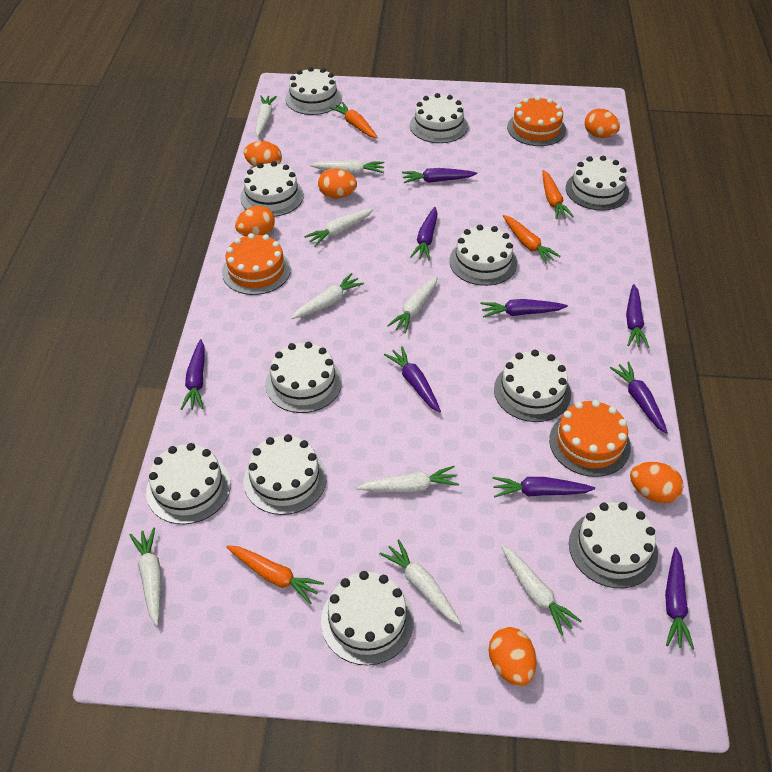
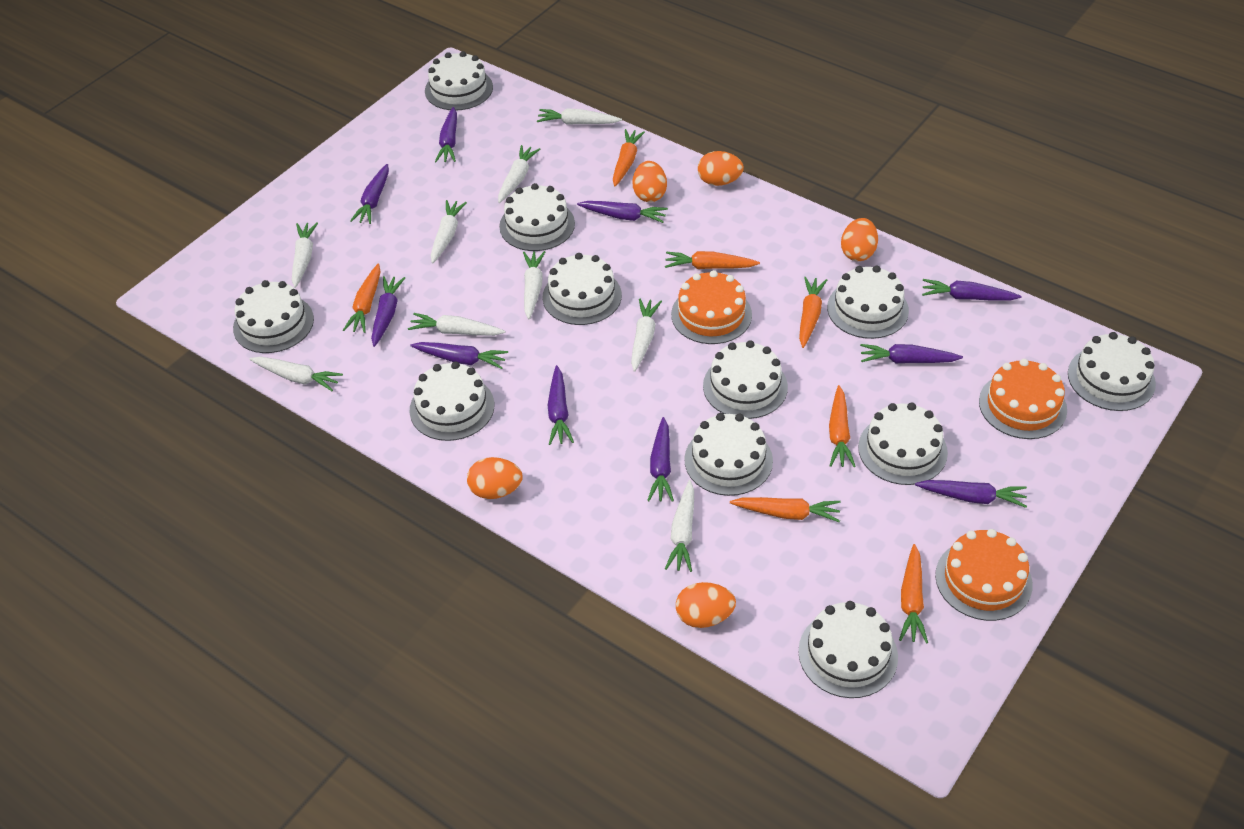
orange carrot: [226,545,324,604] [330,102,378,138] [503,215,561,264] [542,170,574,219] = 4 -> [343,264,381,333] [613,129,645,186] [665,251,760,269] [730,497,841,522] [799,277,827,348] [829,385,856,467] [899,544,928,644] = 7
orange egg: [235,206,275,236] [244,141,282,167] [318,168,357,199] [489,627,537,686] [584,109,620,138] [630,462,683,504] = 6 -> [467,457,523,499] [632,161,667,202] [676,582,736,628] [698,151,744,186] [841,218,878,261] = 5
purple carrot: [180,339,205,410] [384,346,441,413] [402,168,477,183] [410,207,438,260] [480,299,568,317] [492,477,595,497] [610,362,668,434] [626,284,649,348] [665,547,694,650] = 9 -> [350,164,389,224] [371,276,405,347] [410,342,508,369] [435,107,457,162] [548,365,574,445] [577,201,668,223] [647,417,674,502] [860,344,963,363] [915,480,1027,508] [922,279,1022,301] = 10

